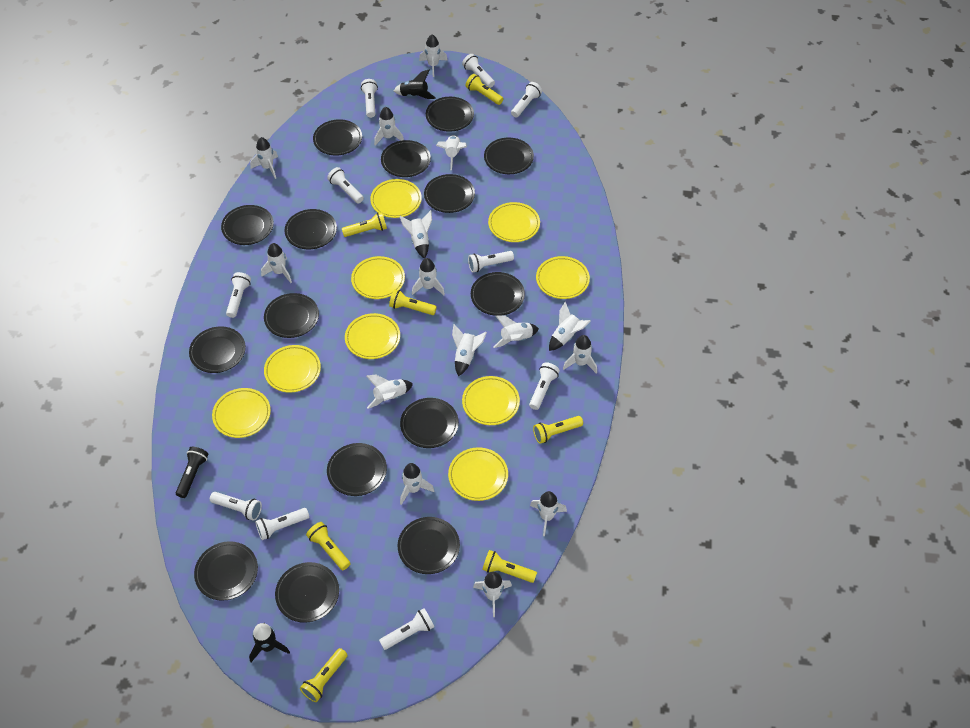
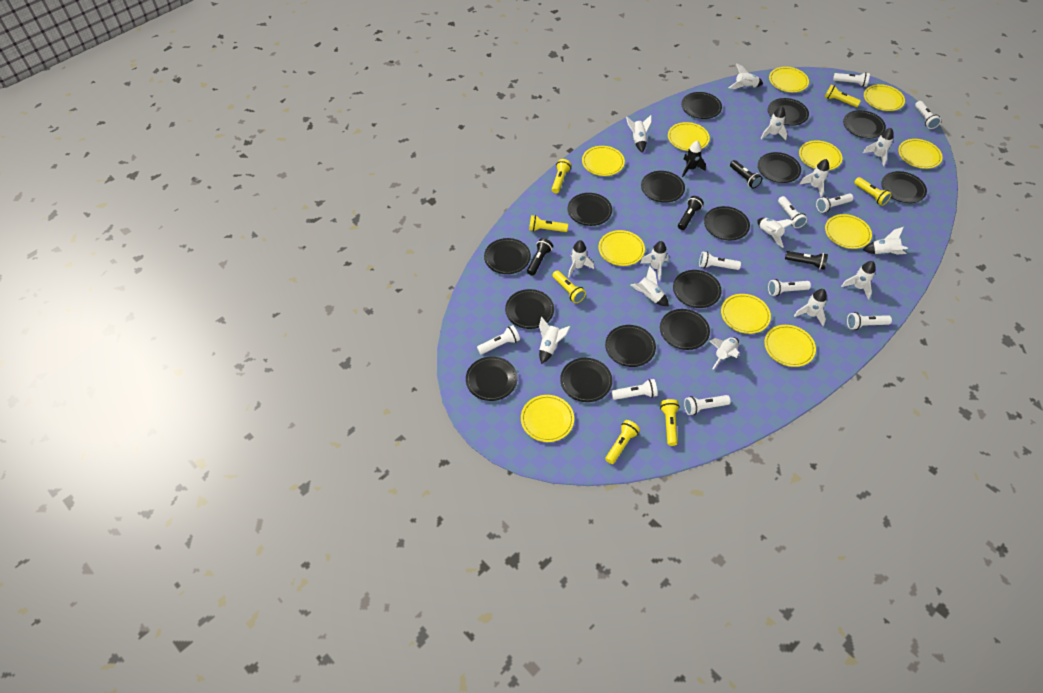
black flashlight: [176,447,208,498] = 1 -> [527,238,553,276] [678,196,704,230] [730,160,762,189] [785,251,828,270] = 4
black rocket: [249,623,290,662] [394,69,436,99] = 2 -> [682,141,706,177] = 1
white rocket: [250,137,278,179] [261,243,292,283] [366,375,413,409] [374,107,404,145] [400,210,432,259] [400,463,434,505] [412,258,445,295] [419,34,448,77] [436,135,467,170] [452,324,487,376] [473,572,512,617] [493,315,539,348] [530,491,567,536] [549,302,591,351] [563,335,597,374] = 15 -> [539,317,571,364] [568,240,594,277] [626,115,652,153] [631,266,669,306] [640,241,669,280] [710,337,739,370] [728,63,763,89] [757,218,795,248] [761,106,788,140] [794,289,827,326] [800,159,829,197] [841,261,875,300] [862,227,908,255] [863,128,893,166] = 14
yellow plate: [212,388,271,438] [264,345,321,393] [345,313,400,359] [351,256,405,299] [370,179,422,218] [448,447,508,501] [462,376,520,425] [488,202,540,242] [536,256,590,299] = 9 -> [521,395,574,442] [582,146,625,176] [598,230,645,266] [668,122,710,151] [721,294,771,334] [764,325,816,367] [769,67,809,92] [799,140,842,170] [825,214,872,249] [864,84,905,111] [898,139,943,169] = 11

